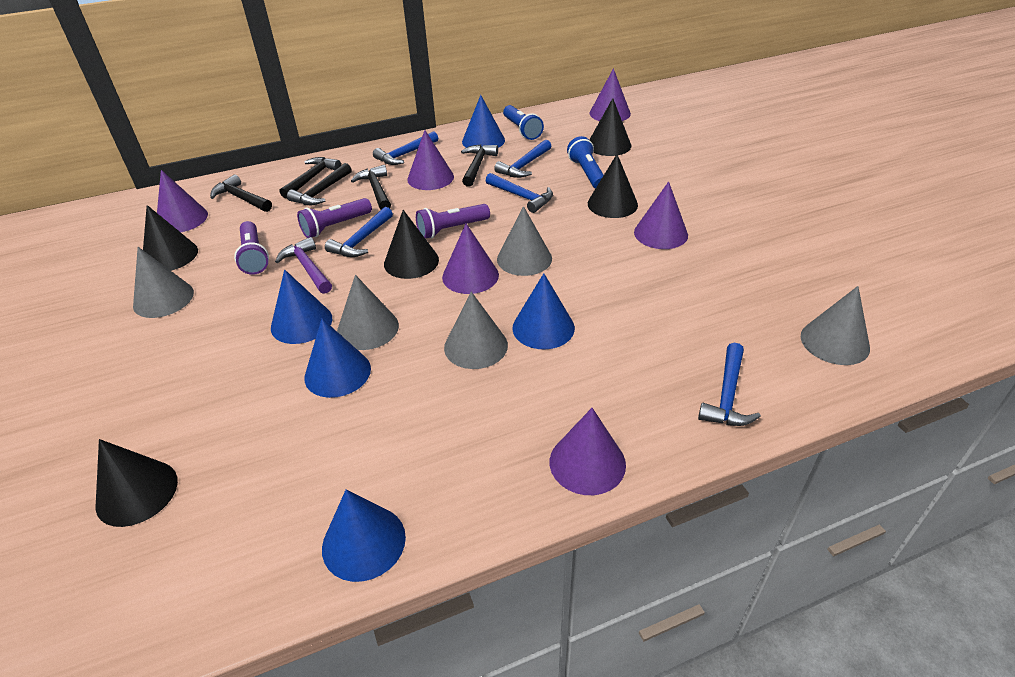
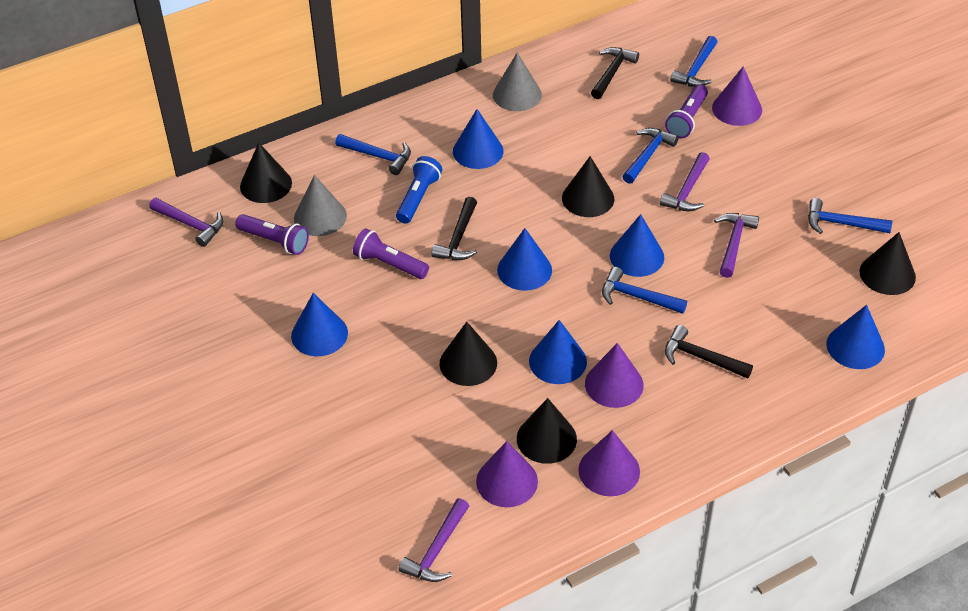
black hammer: [210,174,272,212] [279,157,341,199] [287,163,352,205] [351,165,391,209] [461,144,498,187] = 5 -> [431,197,477,260] [591,47,639,99] [665,325,753,379] = 3
blue cone: [271,269,332,344] [304,319,371,398] [322,489,406,582] [462,95,505,148] [512,273,575,349] = 5 -> [291,293,348,356] [453,109,504,169] [497,228,552,291] [529,320,587,384] [610,214,664,277] [827,305,885,369] = 6
blue flashlight: [503,105,544,140] [567,136,604,189] = 2 -> [396,156,442,224] = 1
grey cone: [133,247,194,318] [337,275,399,350] [444,292,508,369] [497,206,552,276] [801,286,870,365] = 5 -> [294,175,347,236] [493,52,542,111] = 2
purple cone: [157,170,208,232] [407,130,454,190] [442,223,499,294] [550,408,626,495] [590,68,631,121] [634,181,688,249] = 6 -> [476,441,538,507] [578,430,640,496] [585,343,644,408] [712,66,762,126] = 4
purple hammer: [275,237,332,294] = 1 -> [149,198,224,247] [398,498,469,582] [660,152,710,211] [714,213,759,278] = 4

